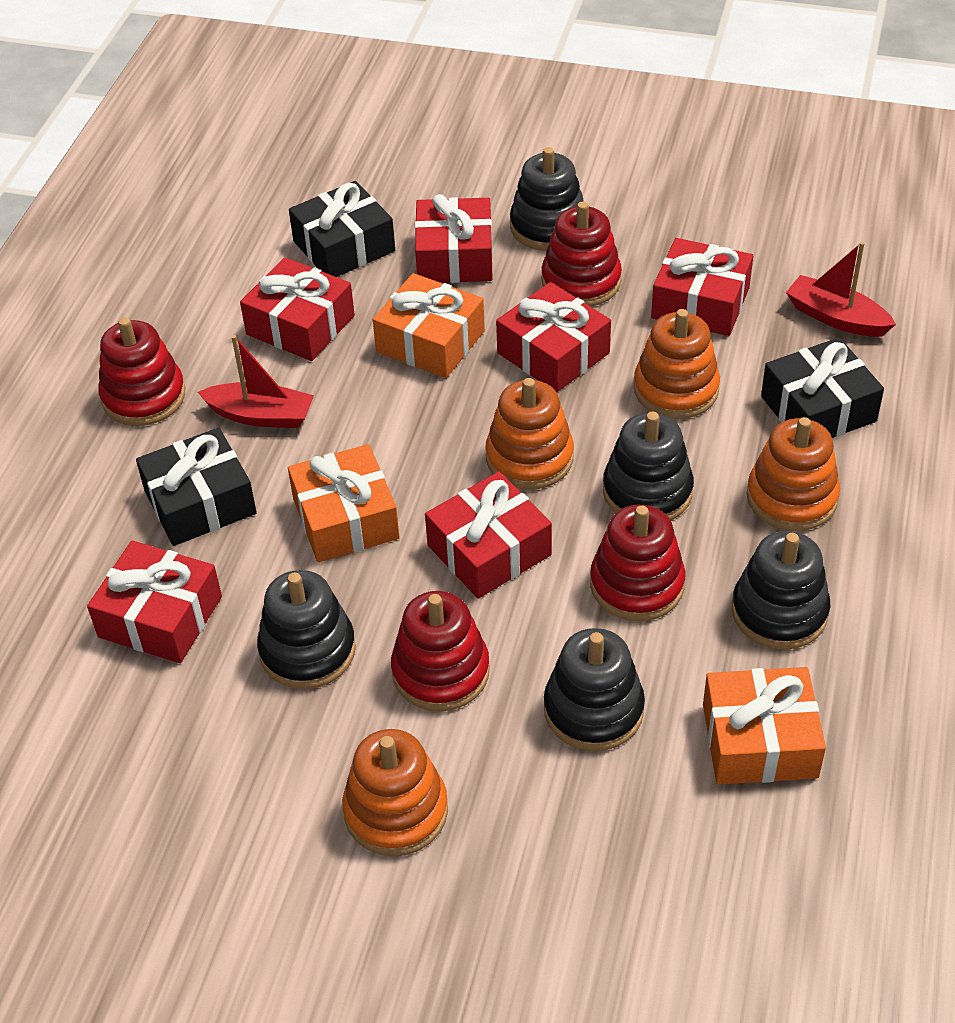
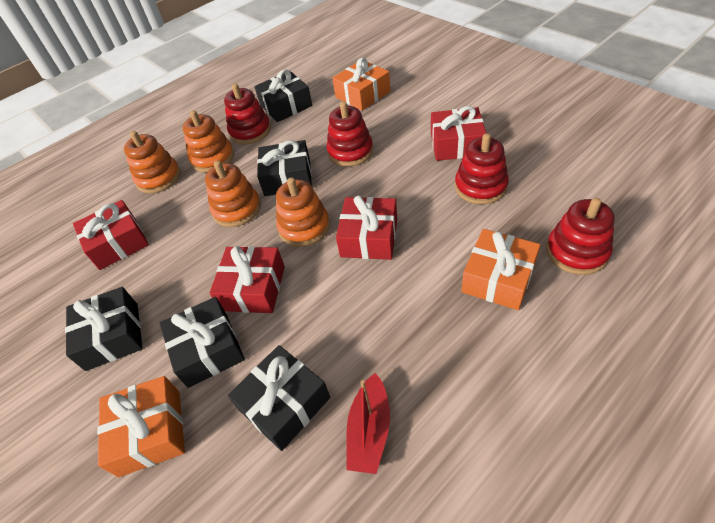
black gift: [136,428,257,546] [289,181,395,277] [761,337,884,438] = 3 -> [65,287,143,371] [160,297,245,388] [228,345,330,451] [254,69,312,122] [257,140,312,196] = 5
black stacking toy: [257,570,356,689] [510,147,584,251] [544,628,645,751] [603,412,694,521] [732,531,830,650] = 5 -> none = 0
red boat: [198,335,314,428] [786,242,896,337] = 2 -> [346,373,390,474] = 1
red gift: [87,541,222,663] [240,257,355,361] [415,194,493,283] [425,472,552,599] [496,282,611,392] [651,238,753,336] = 6 -> [73,200,149,270] [210,246,285,313] [336,195,397,260] [431,106,486,161] = 4

